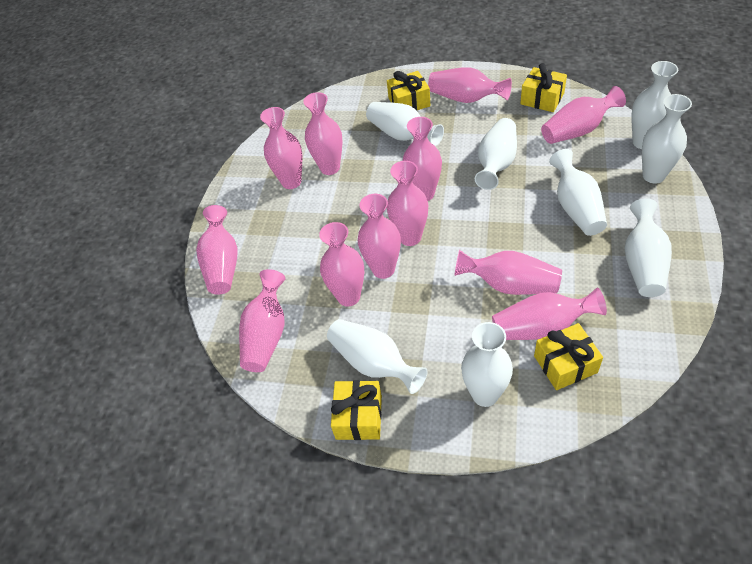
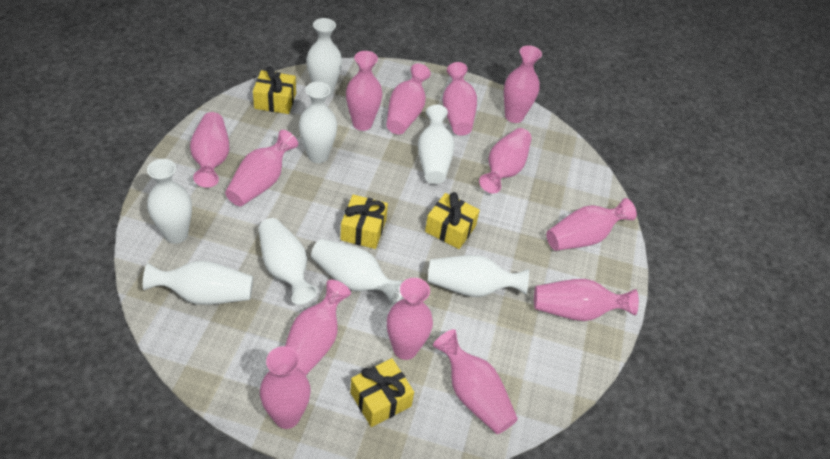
pink vase: [196,205,238,295] [239,269,285,372] [260,107,302,189] [303,92,342,175] [319,222,364,307] [358,194,401,279] [387,161,428,246] [403,117,442,201] [428,67,512,103] [454,250,562,295] [492,288,607,340] [541,86,626,144] = 12 -> [190,112,229,188] [225,130,298,206] [260,346,311,429] [285,280,351,375] [346,51,383,131] [386,63,431,134] [387,278,433,360] [433,329,518,434] [442,62,477,136] [479,128,532,194] [504,45,542,123] [534,279,639,321] [546,198,637,251] = 13

